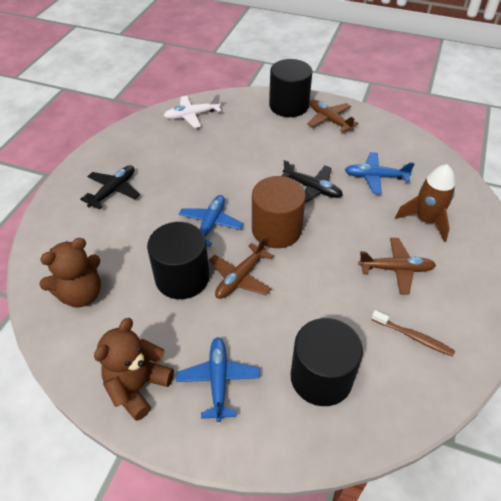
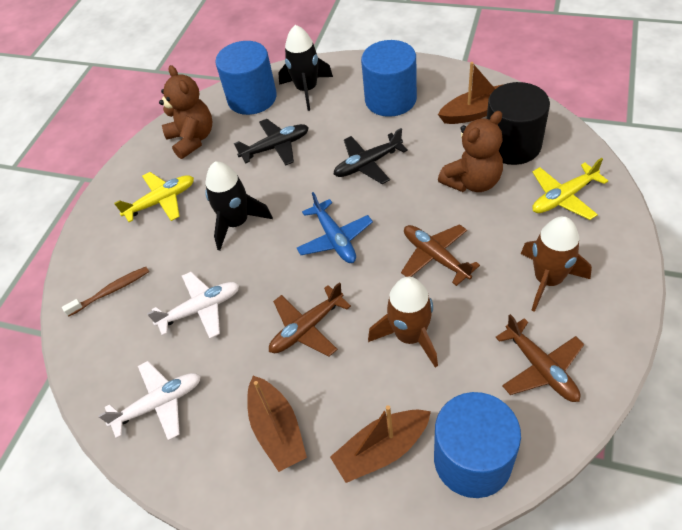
black cylinder: [147,222,209,299] [269,59,312,117] [291,318,363,406] = 3 -> [487,82,550,165] = 1
black rocket: none = 0 -> [205,162,273,251] [278,25,333,111] = 2
blue cylinder: none = 0 -> [215,41,277,115] [361,40,417,117] [434,392,521,498] = 3
blue plane: [176,337,260,422] [179,195,243,247] [345,152,415,194] = 3 -> [297,192,373,263] = 1
brown boat: none = 0 -> [247,376,307,472] [330,405,431,483] [438,62,504,124] = 3
brown cylinder: [252,176,306,248] = 1 -> none = 0
brown rocket: [395,164,455,242] = 1 -> [368,277,438,367] [521,216,592,312] = 2
white plane: [164,94,221,128] = 1 -> [98,361,201,441] [147,272,239,338] = 2
yellow plane: none = 0 -> [114,172,194,222] [532,158,608,220] = 2

